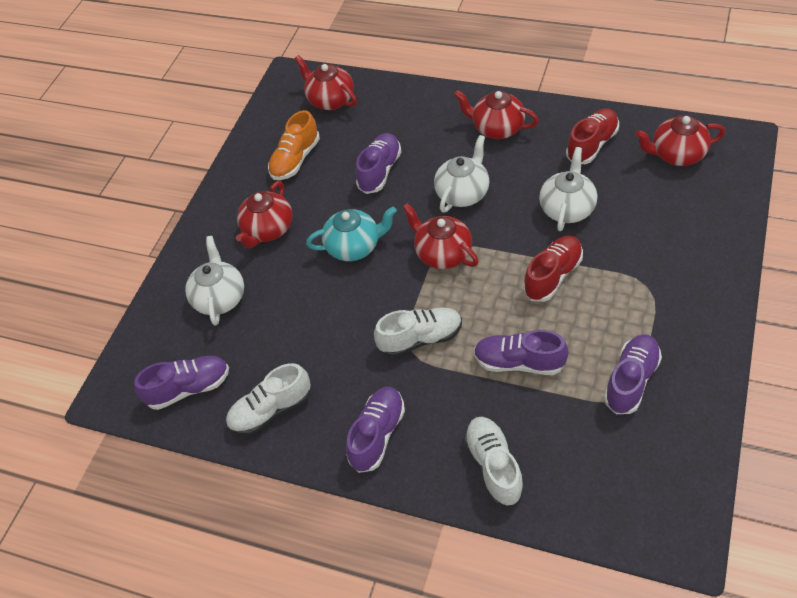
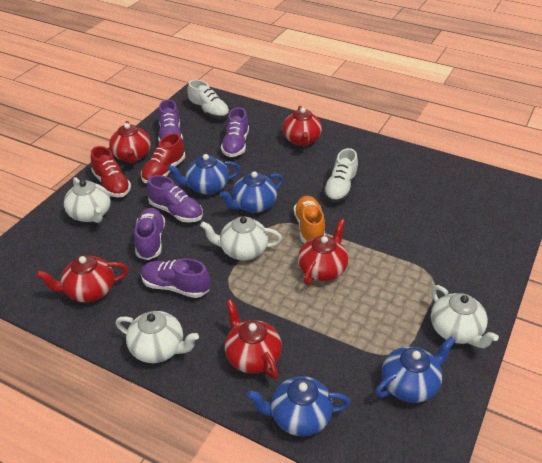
blue teapot: none = 0 -> [167,154,240,195] [220,171,283,213] [247,376,350,436] [375,337,456,403] = 4
turquoise teapot: [306,207,397,261] = 1 -> none = 0
white shoe: [226,363,311,435] [374,307,462,357] [464,417,524,506] = 3 -> [187,80,230,119] [323,148,358,203] = 2
white teapot: [185,236,244,325] [434,135,490,213] [539,147,597,231] = 3 -> [64,177,111,223] [115,311,199,363] [200,216,282,260] [431,285,499,348] = 4

